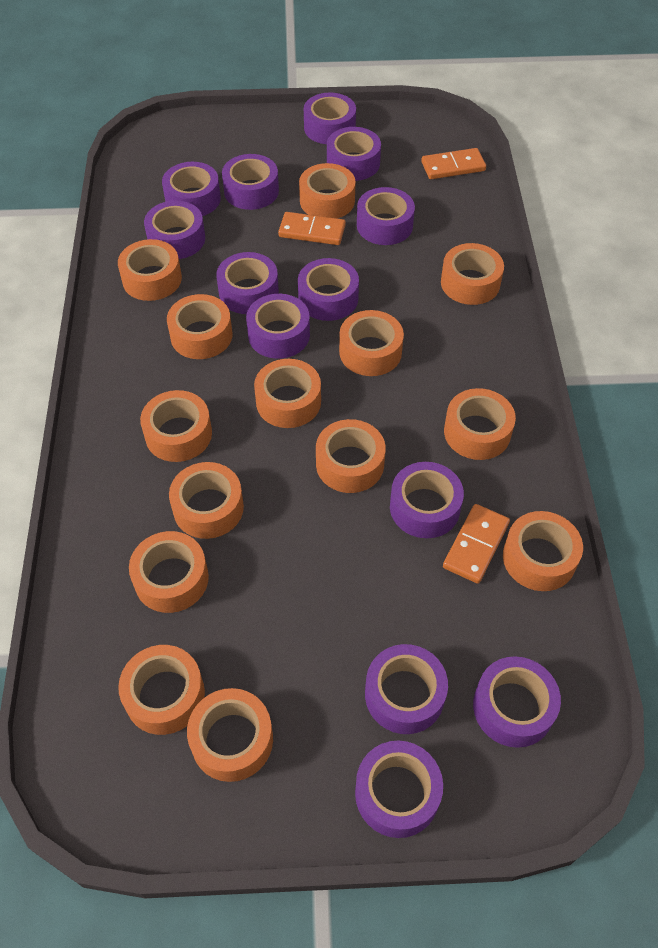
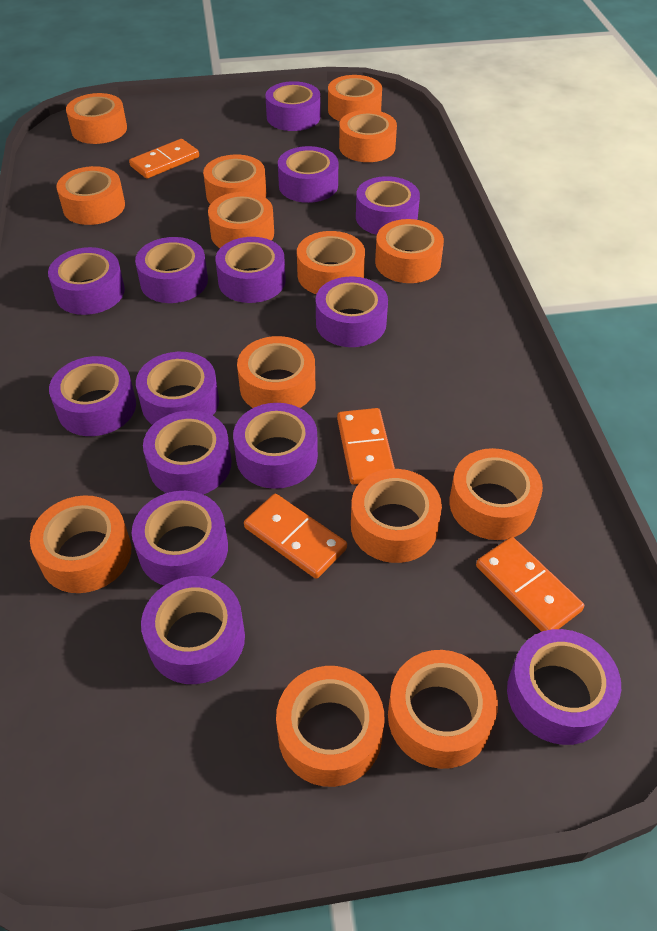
orange domino: [278,212,346,245] [421,148,486,179] [443,504,510,584] = 3 -> [129,139,199,179] [244,494,347,579] [337,408,395,485] [476,537,584,632] = 4
purple tape: [144,201,205,259] [162,162,221,216] [216,252,279,314] [222,154,279,210] [246,294,310,359] [298,258,359,321] [304,93,356,144] [327,127,381,181] [355,740,443,838] [357,187,415,245] [365,644,448,734] [390,462,464,538] [473,656,561,748] = 13 -> [48,247,125,315] [49,356,136,436] [132,491,228,585] [135,237,208,303] [136,352,219,425] [141,576,245,684] [143,410,232,494] [215,237,286,303] [233,403,318,489] [265,81,320,131] [278,146,338,203] [316,276,388,347] [356,176,420,235] [507,629,621,745] = 14

